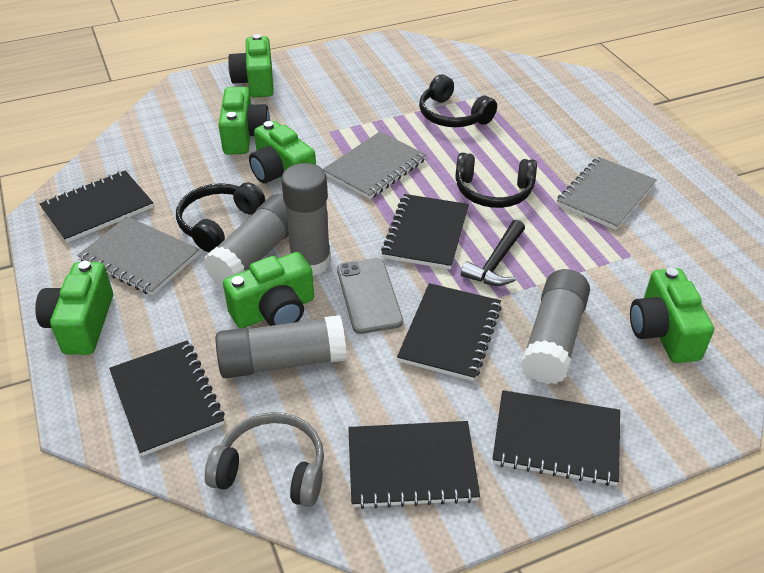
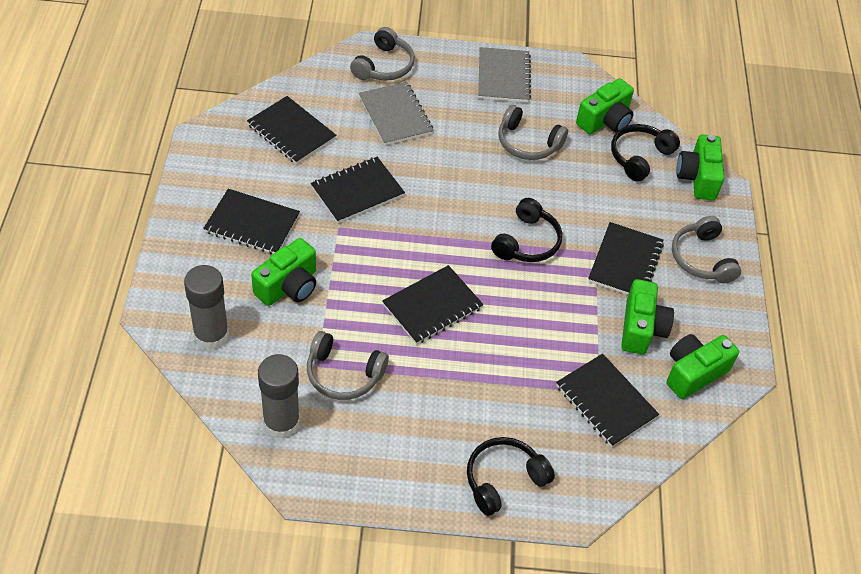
black hammer: [461,220,525,286] = 1 -> none = 0
green camera: [35,261,113,355] [218,87,270,154] [223,252,314,328] [228,34,274,97] [249,121,316,184] [630,268,714,363] = 6 -> [251,238,316,306] [576,78,634,134] [621,279,674,355] [667,334,739,399] [676,134,724,200] = 5
grey glue stick: [203,194,289,286] [216,315,347,378] [281,163,331,276] [521,269,590,384] = 4 -> [184,265,229,350] [258,354,300,439] = 2
grey headphones: [205,412,324,507] = 1 -> [307,331,389,400] [350,27,415,81] [498,105,568,160] [672,216,741,283] = 4
grey notebook: [77,216,200,296] [323,131,427,199] [557,157,657,230] = 3 -> [359,82,434,146] [478,47,531,103] = 2
grey phone: [337,258,403,334] = 1 -> none = 0

